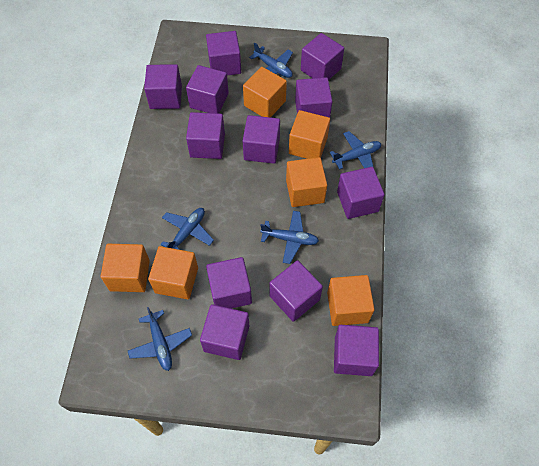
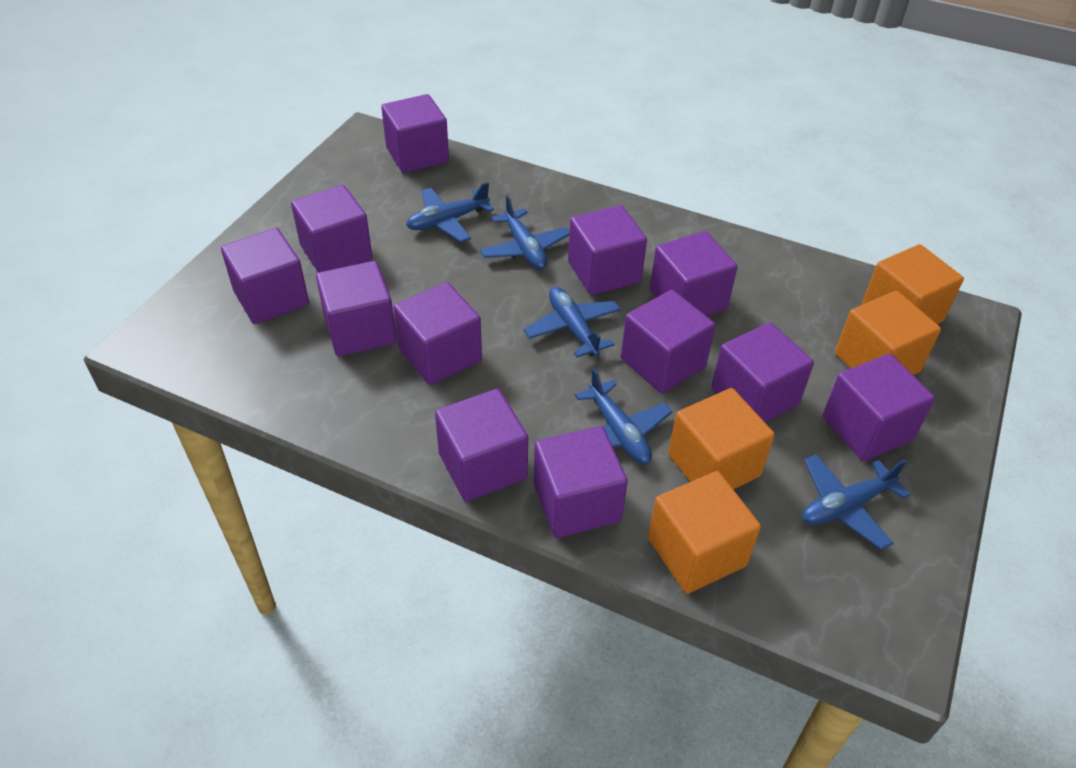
orange cube: [101,244,150,292] [148,246,198,299] [243,67,287,118] [286,157,327,207] [289,110,330,159] [327,275,375,326] = 6 -> [648,471,761,594] [668,388,775,490] [835,291,941,375] [862,244,964,324] = 4

